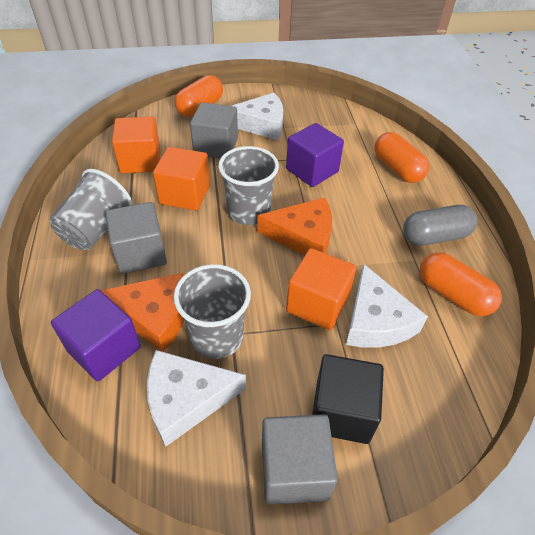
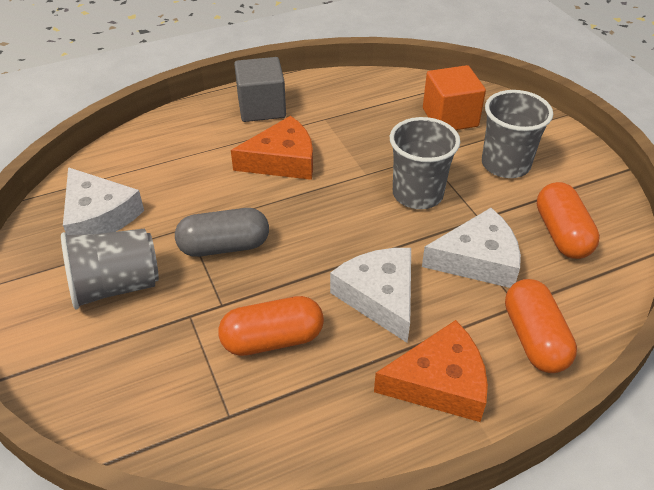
black cube: [312,354,384,444] = 1 -> none = 0
grey cube: [105,202,167,274] [190,102,238,158] [262,414,338,505] = 3 -> [234,57,286,122] = 1
orange cube: [112,116,161,173] [153,147,210,210] [286,248,356,330] = 3 -> [423,65,486,130] = 1
purple cube: [51,289,141,382] [286,123,344,187] = 2 -> none = 0

